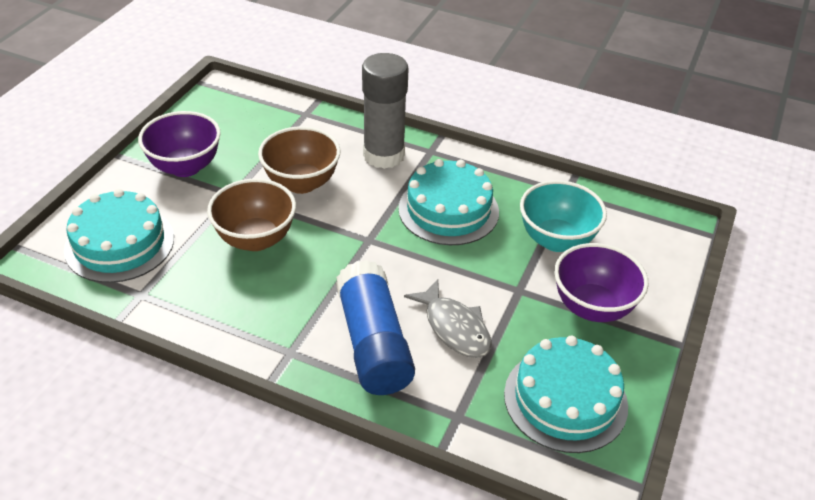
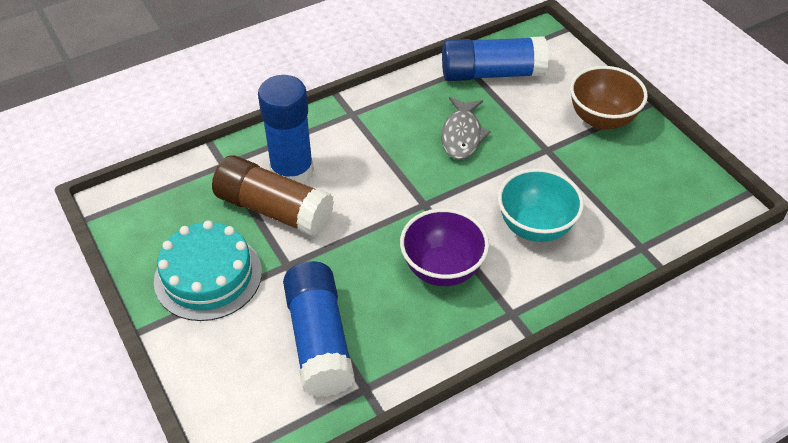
blue glue stick: [336,260,415,395] = 1 -> [258,75,314,184] [283,261,355,397] [442,36,549,81] = 3
brown bowl: [207,179,296,251] [258,126,341,194] = 2 -> [570,66,648,130] = 1
brown glue stick: none = 0 -> [212,155,334,237] = 1
grey glue stick: [362,53,409,169] = 1 -> none = 0
purple bowl: [138,111,221,177] [554,243,648,322] = 2 -> [400,208,489,286] = 1
turquoise cake: [64,189,174,283] [398,159,499,245] [504,336,628,453] = 3 -> [154,220,262,321] = 1

